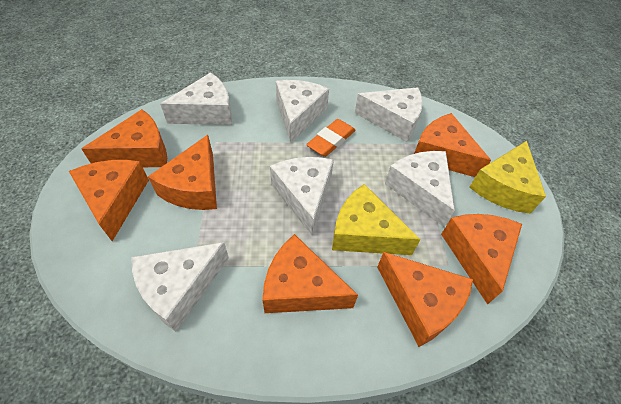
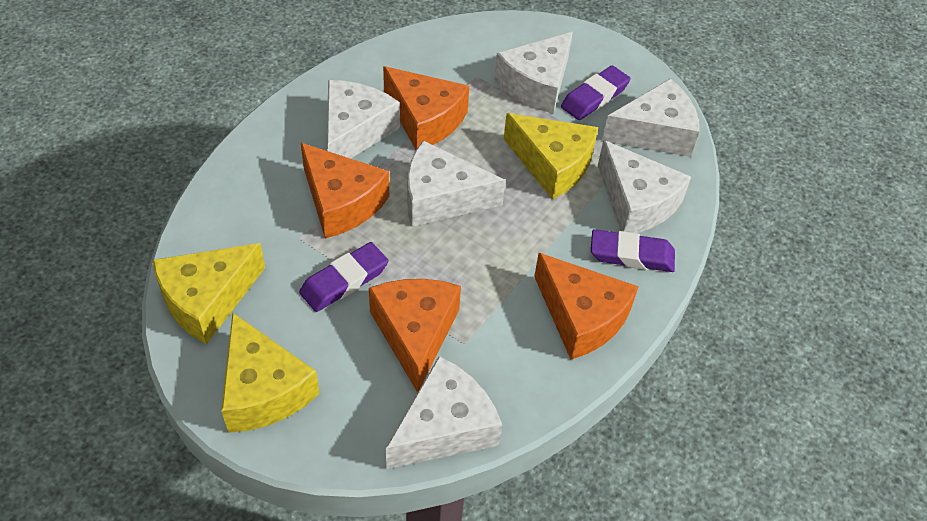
orange cheese: [69,160,149,241] [82,109,167,167] [148,135,217,210] [262,234,358,313] [377,252,473,347] [414,113,491,177] [441,214,522,305] = 7 -> [301,143,389,238] [369,279,461,393] [383,66,469,150] [534,253,639,360] = 4
orange eraser: [306,119,356,157] = 1 -> none = 0
purple eraser: none = 0 -> [299,242,388,312] [561,66,631,120] [591,229,675,272] = 3
yellow cheese: [332,184,421,255] [469,141,546,214] = 2 -> [153,243,265,344] [221,313,319,433] [504,113,598,199] = 3

